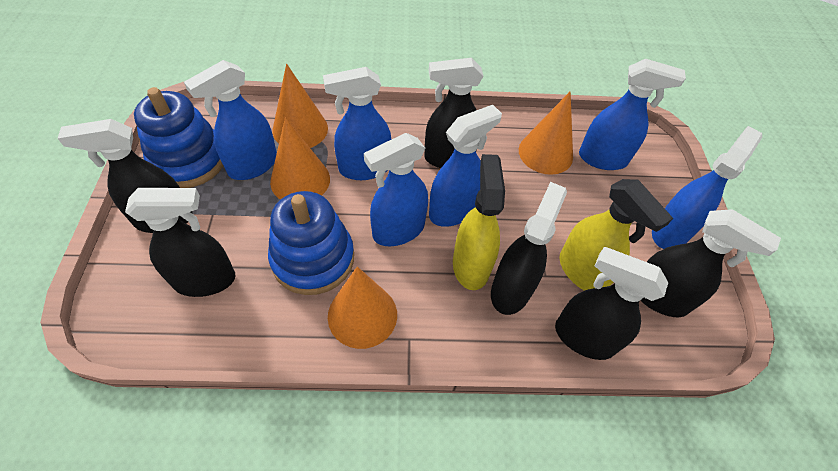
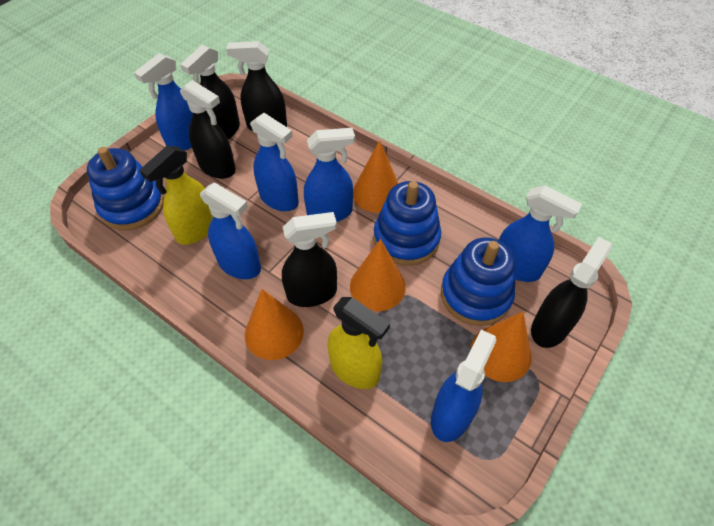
black spray bottle: [57,119,193,233] [125,188,236,297] [424,58,484,168] [491,182,567,315] [555,247,668,360] [641,209,781,317] = 6 -> [180,45,240,139] [180,80,236,179] [226,41,287,131] [282,212,337,307] [531,237,612,348] = 5
blue stacking toy: [134,87,223,188] [268,191,354,295] = 2 -> [87,147,164,230] [374,181,441,266] [441,237,515,326] = 3

